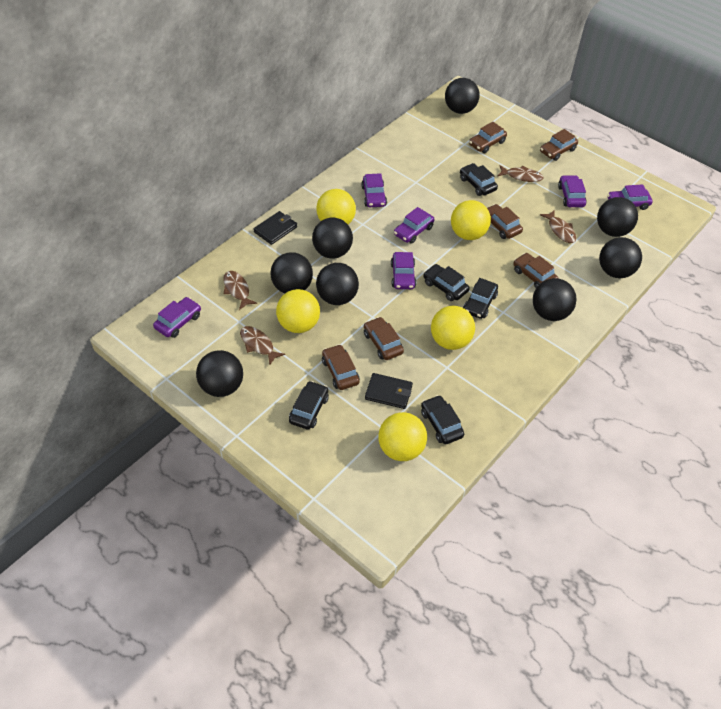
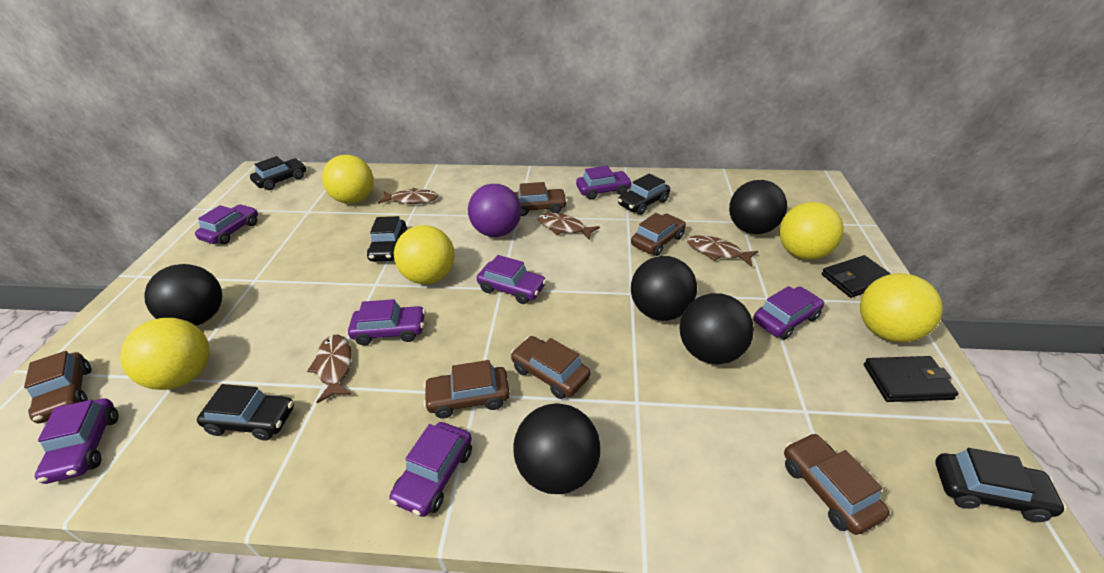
black ball: [196,350,243,397] [270,252,313,294] [312,218,353,259] [316,263,359,305] [445,78,480,114] [533,278,577,321] [597,197,638,237] [599,237,642,278] = 8 -> [144,264,222,326] [513,403,600,494] [631,256,697,321] [680,293,754,364] [729,180,787,234] = 5
purple ball: none = 0 -> [468,184,521,237] = 1
purple car: [153,297,201,338] [361,173,387,207] [391,252,416,289] [394,207,434,244] [558,175,587,207] [607,184,653,210] = 6 -> [35,398,119,484] [195,204,258,245] [348,299,425,345] [390,422,472,517] [477,255,546,304] [576,165,632,200] [753,286,824,340] = 7

